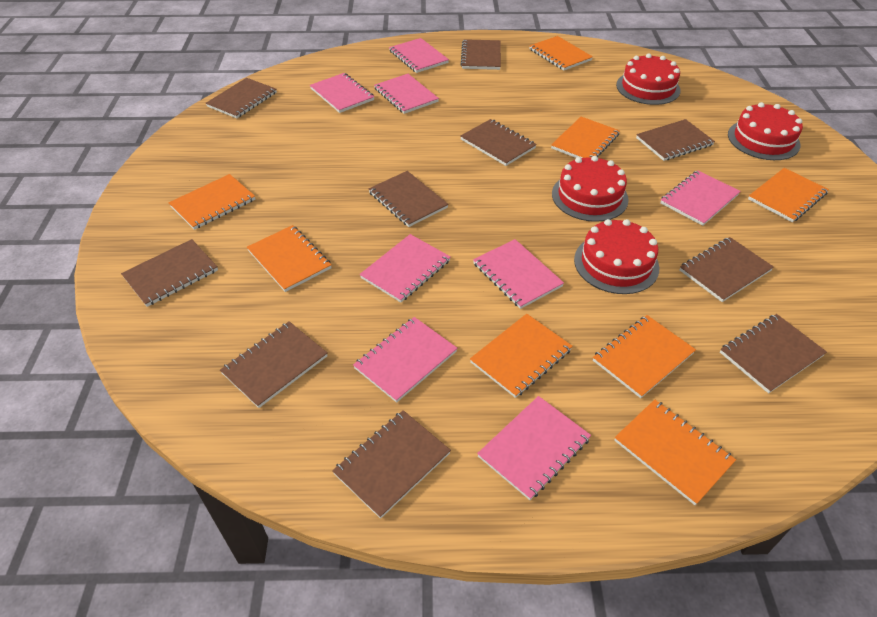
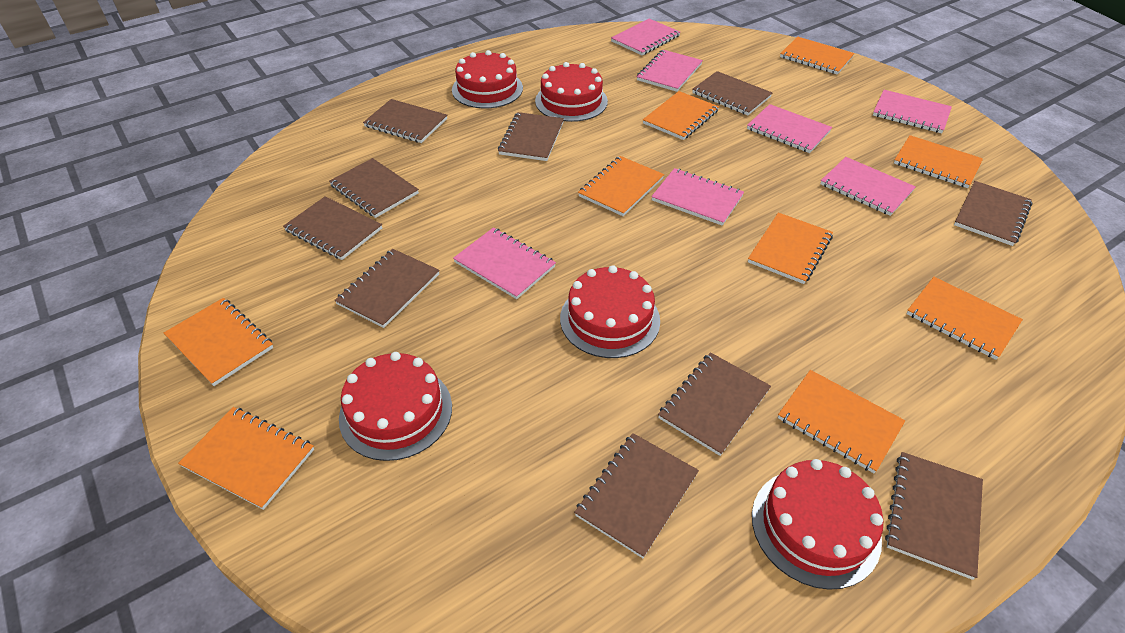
orange notebook: [169,174,255,230] [247,225,332,292] [470,314,572,398] [529,36,593,71] [551,117,620,158] [593,315,696,398] [614,399,736,505] [748,168,829,222] = 8 -> [164,298,273,386] [178,407,314,510] [578,156,664,216] [643,91,719,140] [748,213,833,284] [778,370,905,473] [780,36,855,75] [894,135,983,188] [906,277,1023,360] = 9
pink notebook: [310,73,374,113] [353,317,457,403] [360,234,451,302] [374,74,439,114] [389,38,449,73] [473,239,564,309] [477,396,591,500] [660,170,741,226] = 8 -> [453,227,556,299] [611,19,680,56] [637,50,703,92] [651,168,744,226] [747,104,832,153] [820,157,916,216] [873,90,952,133] = 7
red cake: [552,156,629,222] [574,219,659,294] [616,54,681,105] [728,102,803,160] = 4 -> [339,352,452,461] [452,50,523,108] [535,62,608,122] [560,265,660,358] [752,459,884,590] = 5

